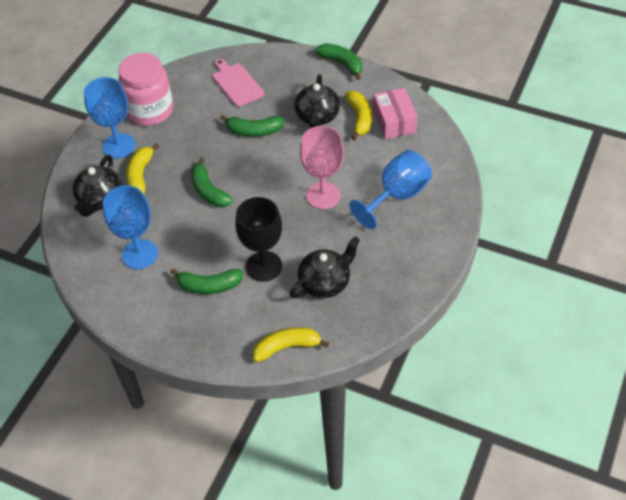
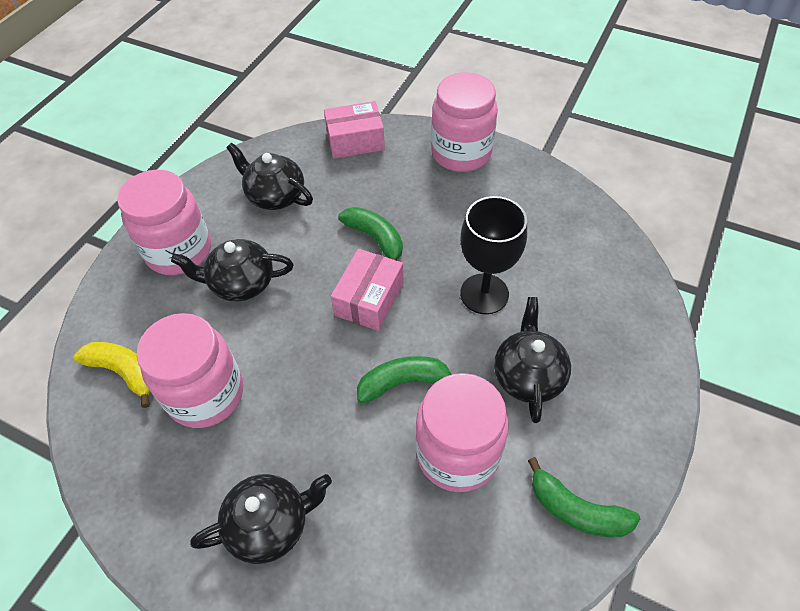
black teapot: [72,155,122,217] [290,236,360,298] [294,75,340,128] = 3 -> [171,239,293,301] [190,474,332,564] [226,143,313,210] [494,297,571,423] = 4
blue goblet: [84,77,135,159] [103,185,158,269] [349,150,432,229] = 3 -> none = 0
green banana: [170,269,243,294] [191,158,233,207] [220,115,285,137] [315,43,362,80] = 4 -> [338,207,403,261] [357,356,452,403] [528,457,640,537] = 3
pink box: [373,88,418,139] = 1 -> [324,101,385,159] [331,249,404,331] = 2
pink cutting board: [213,59,264,107] = 1 -> none = 0
pink goblet: [300,126,344,209] = 1 -> none = 0
pink jar: [118,53,173,126] = 1 -> [117,170,211,275] [137,313,243,428] [415,373,509,492] [431,72,498,172] = 4
yellow banana: [126,143,160,194] [253,327,329,362] [345,91,372,140] = 3 -> [73,342,151,408] = 1

